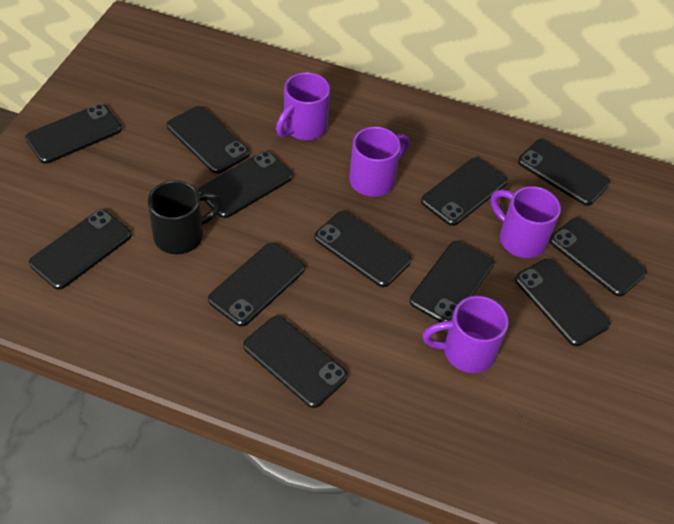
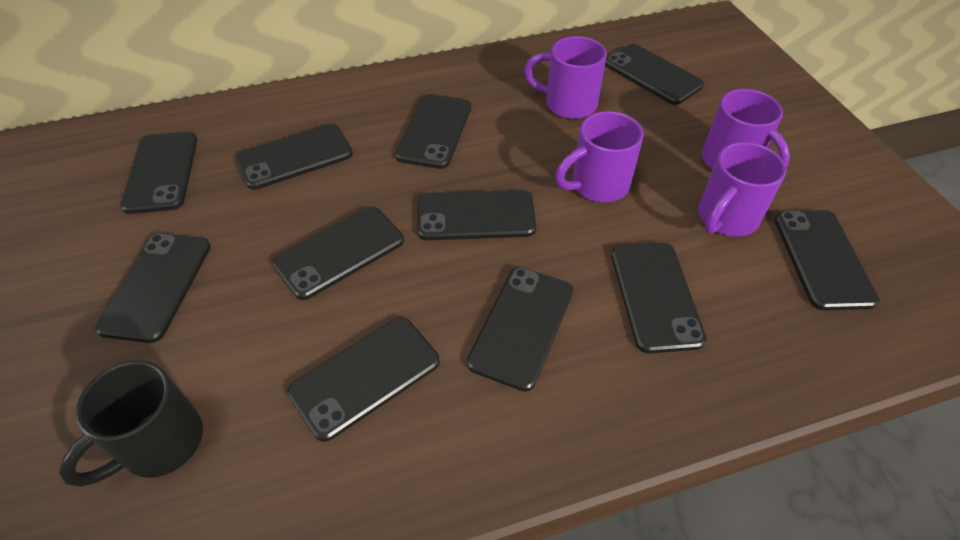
black phone: [25,104,122,164] [29,209,131,290] [167,106,250,174] [198,151,293,218] [208,242,305,327] [243,316,348,408] [314,211,412,287] [409,241,494,322] [421,157,507,226] [515,259,610,346] [518,139,610,206] [549,217,647,297] = 12 -> [95,233,211,343] [121,132,197,214] [236,124,353,190] [272,206,404,300] [287,317,440,442] [396,94,471,169] [417,190,536,240] [467,267,573,391] [605,44,704,105] [611,242,707,353] [774,210,879,310] = 11

